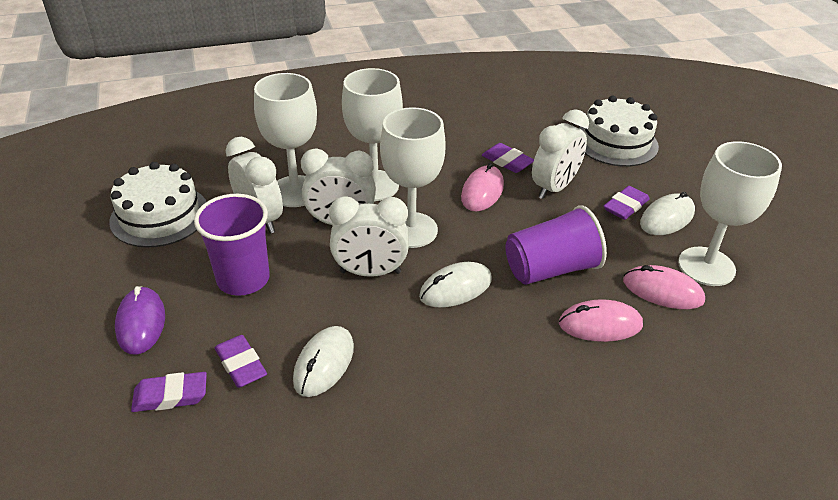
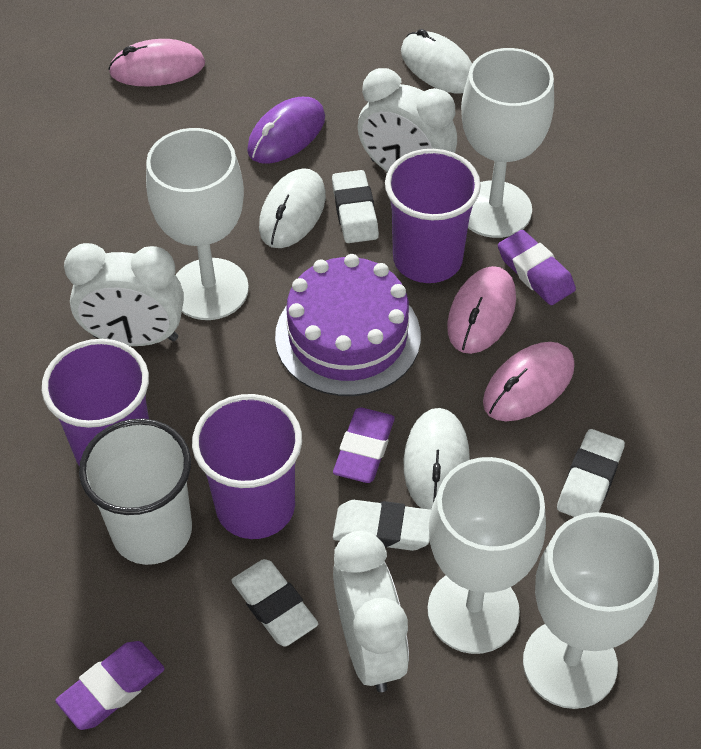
purple cake: none = 0 -> [275,254,421,396] = 1
purple cup: [194,194,270,296] [506,205,607,285] = 2 -> [42,339,149,467] [192,394,302,539] [385,149,481,283] = 3
purple eraser: [131,372,207,412] [215,335,267,388] [482,143,534,173] [604,186,650,220] = 4 -> [55,641,165,730] [333,408,395,483] [498,230,576,305] = 3
white cake: [109,162,207,248] [579,96,659,167] = 2 -> none = 0
white clock: [226,137,283,234] [301,149,376,225] [329,196,409,277] [532,109,589,199] = 4 -> [64,243,184,346] [333,531,409,692] [358,68,457,172] = 3
white cup: none = 0 -> [79,419,192,565] = 1
white eraser: none = 0 -> [231,559,318,646] [332,170,379,243] [333,500,431,551] [557,429,625,517] = 4

